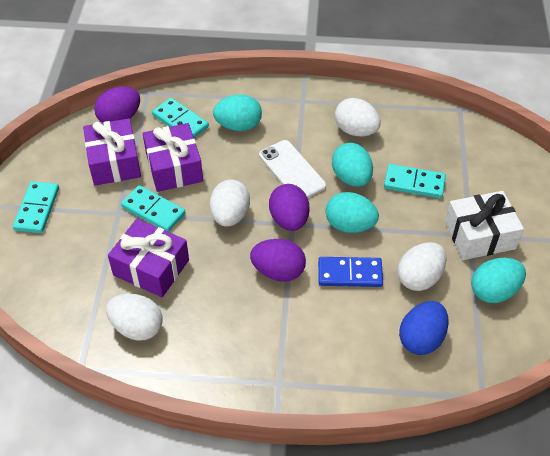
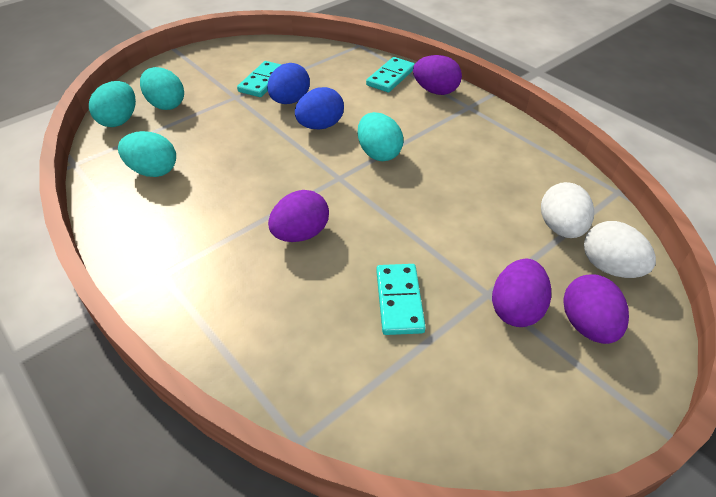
blue domino: [318,257,383,287] = 1 -> none = 0
blue egg: [399,301,449,355] = 1 -> [267,63,310,104] [295,87,344,129] = 2
purple egg: [94,87,140,123] [250,239,306,281] [269,184,309,231] = 3 -> [268,190,329,242] [413,55,462,95] [492,259,551,327] [563,274,629,344] = 4
purple gift: [83,118,141,186] [108,219,189,297] [143,123,203,192] = 3 -> none = 0
turquoise domino: [13,181,59,233] [121,185,186,232] [152,98,209,138] [384,164,446,198] = 4 -> [237,61,281,97] [366,57,415,92] [376,264,426,335] = 3
white egg: [106,294,163,341] [210,180,250,226] [335,98,381,136] [397,242,447,291] = 4 -> [541,182,594,238] [584,221,656,278] = 2
white gift: [445,191,524,260] = 1 -> none = 0
white phone: [259,140,326,198] = 1 -> none = 0

